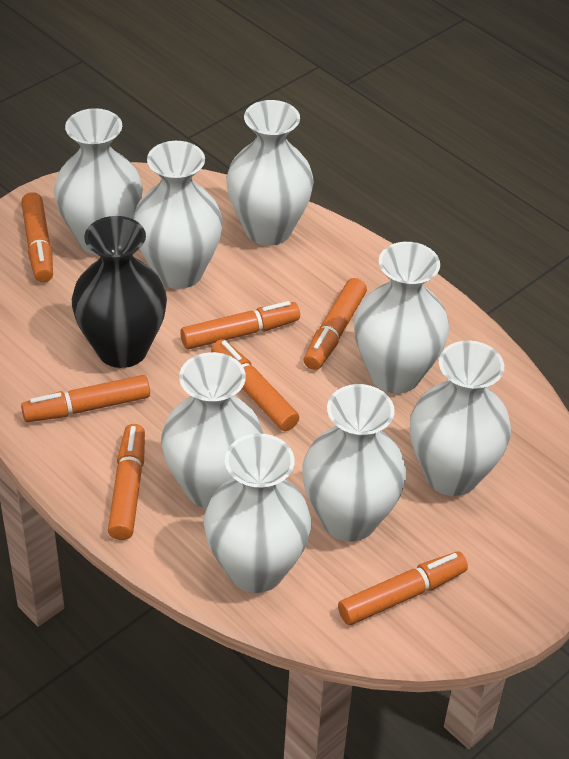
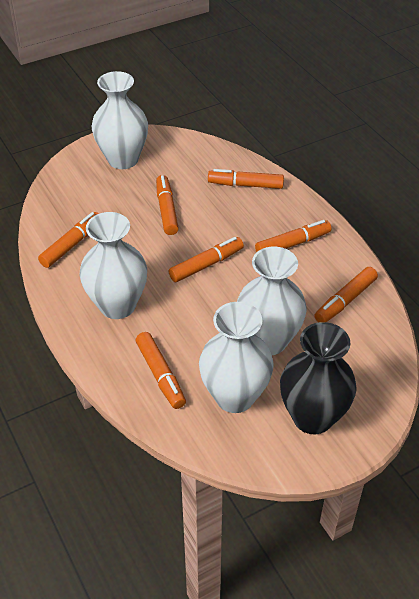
white vase: [54,108,143,255] [133,141,223,289] [161,352,263,509] [204,433,311,593] [226,100,314,246] [302,384,406,542] [354,242,449,393] [410,340,511,496] = 8 -> [80,212,147,319] [92,71,148,169] [199,302,274,413] [237,247,307,355] = 4

